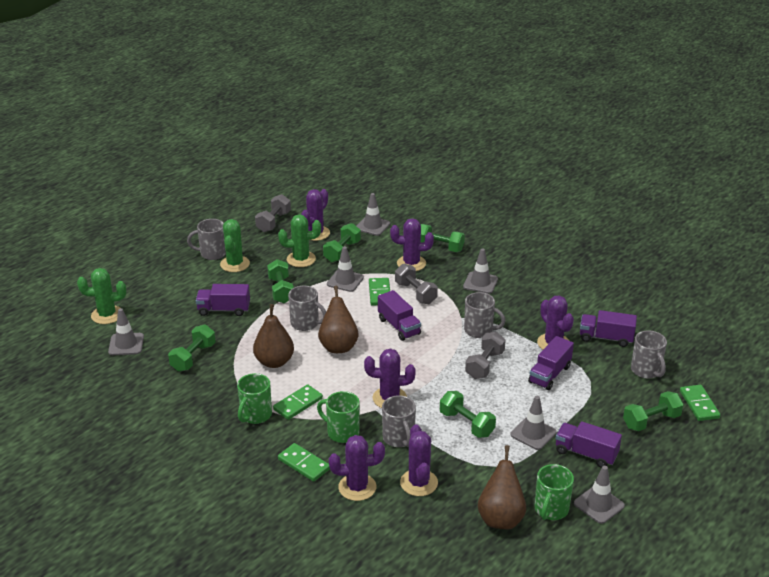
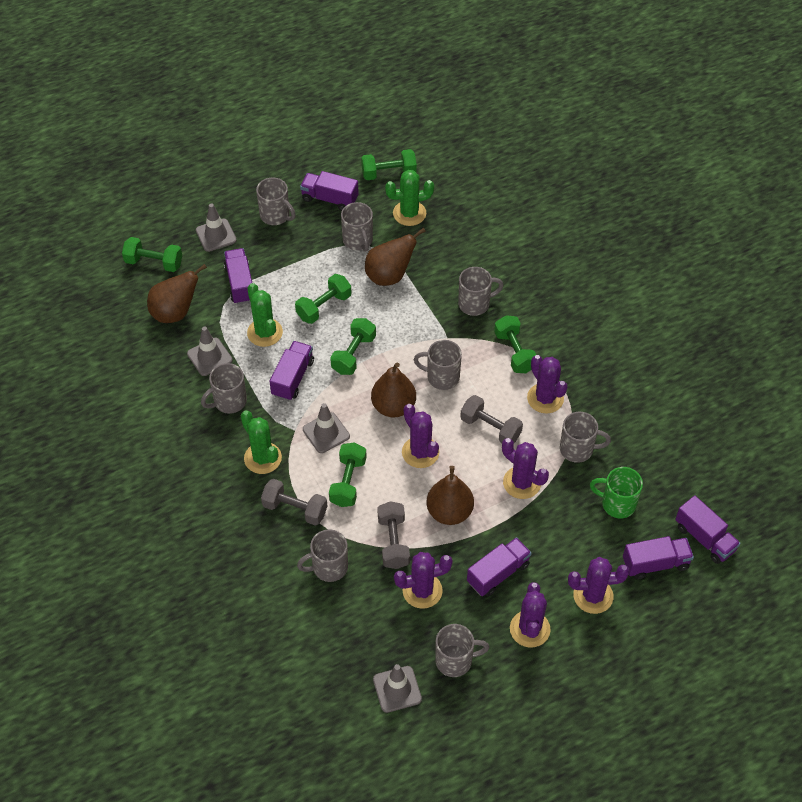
brown pear: [253,304,294,368] [318,286,359,353] [478,445,526,529] = 3 -> [147,264,207,323] [365,228,426,286] [371,362,416,418] [427,466,474,525] = 4
green domino: [273,384,323,420] [278,443,330,482] [369,278,390,306] [680,385,720,421] = 4 -> none = 0
green mug: [237,373,272,424] [317,391,360,443] [535,464,574,520] = 3 -> [590,467,643,518] = 1
grey mug: [187,219,226,260] [288,286,326,331] [382,396,416,447] [464,292,506,338] [631,330,667,379] = 5 -> [201,363,247,414] [256,177,296,225] [297,530,348,582] [341,202,373,252] [414,340,462,390] [435,624,489,677] [458,267,504,316] [560,412,611,463] = 8
grey traffic cone: [108,308,144,355] [327,246,364,292] [357,193,390,236] [463,248,498,294] [510,396,557,450] [574,466,625,524] = 6 -> [187,326,233,376] [196,203,237,252] [303,403,350,453] [373,664,422,713] = 4
purple truck: [196,284,250,316] [378,290,421,341] [528,336,574,390] [555,421,622,468] [580,310,637,347] = 5 -> [224,248,252,304] [269,341,314,401] [300,171,359,211] [467,537,532,596] [623,536,694,579] [675,495,741,564] = 6

